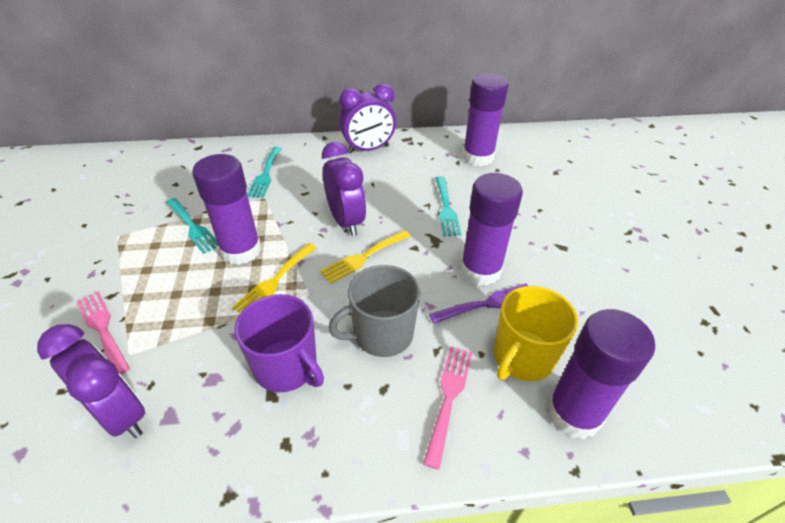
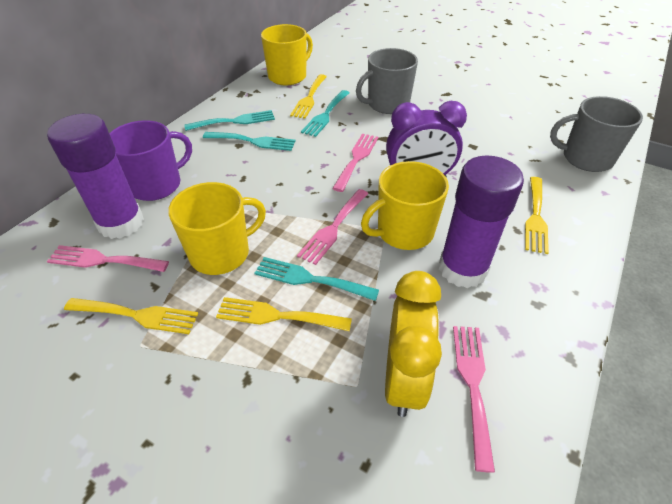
grey mug: [328,265,421,357] = 1 -> [356,48,418,114] [550,96,643,172] = 2
pink fork: [77,291,130,375] [423,346,472,470] = 2 -> [47,245,169,272] [297,189,369,265] [332,133,378,192] [453,326,495,473] = 4
purple clock: [37,324,145,438] [322,142,366,236] [339,83,396,153] = 3 -> [386,101,467,178] = 1
purple fork: [429,283,528,324] = 1 -> none = 0
purple glue stick: [192,154,262,265] [460,173,523,286] [462,73,509,166] [547,309,655,439] = 4 -> [47,114,144,239] [439,156,524,288] = 2
turquoise fork: [166,198,218,254] [247,147,282,198] [436,176,462,236] = 3 -> [184,110,275,131] [203,132,296,151] [255,257,379,301] [301,90,349,137] = 4
yellow clock: none = 0 -> [385,271,442,417] = 1
yellow fork: [232,243,317,313] [320,230,411,284] = 2 -> [64,298,198,334] [216,297,352,331] [290,74,327,118] [525,177,549,254] = 4
yellow mug: [494,286,578,381] = 1 -> [168,182,266,275] [261,24,313,85] [361,161,449,250] = 3

